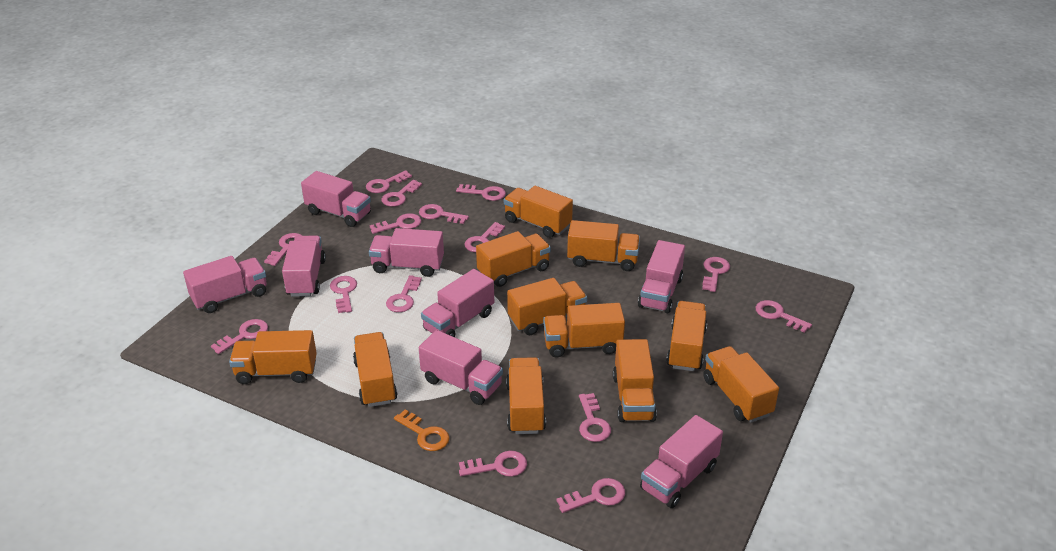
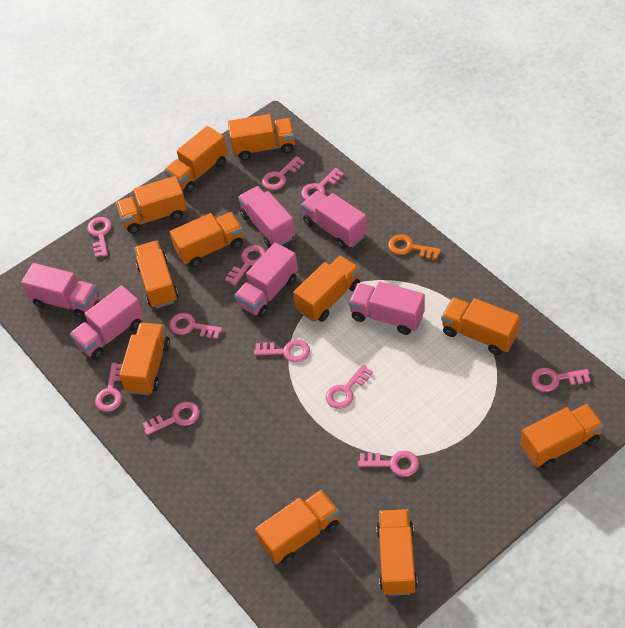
pink key: [211,319,268,354] [264,233,302,266] [330,276,357,313] [366,170,412,193] [370,213,421,234] [381,180,422,207] [386,275,422,312] [419,204,469,224] [456,184,506,201] [459,451,527,477] [464,222,505,252] [556,478,625,513] [579,393,611,442] [702,257,730,292] [756,300,812,333] = 15 -> [87,217,112,257] [95,363,122,412] [143,401,200,435] [169,313,223,339] [225,245,266,285] [254,340,310,363] [262,156,305,190] [301,168,344,200] [326,364,373,409] [358,451,419,477] [531,368,590,392] = 11
pink truck: [183,256,267,313] [282,235,326,297] [301,171,371,227] [369,228,444,277] [419,330,503,405] [421,269,494,337] [638,240,685,313] [640,415,723,508] = 8 -> [21,263,99,319] [70,285,143,360] [234,242,298,318] [238,186,295,248] [301,190,367,249] [349,281,425,335] = 6

